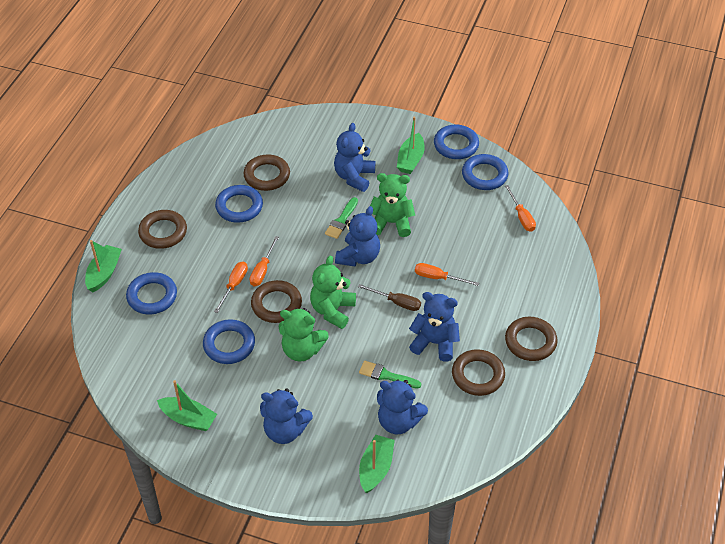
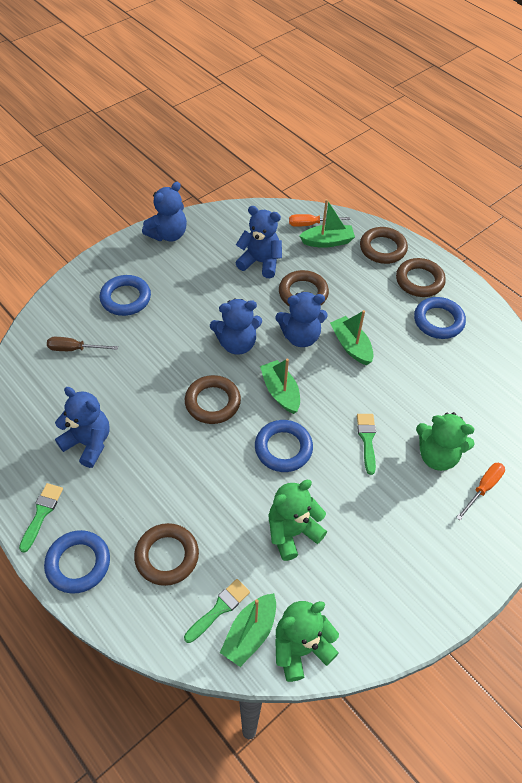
blue ring: [126,272,177,315] [203,319,255,364] [215,185,263,223] [434,125,479,159] [462,154,509,190] = 5 -> [44,530,110,594] [100,275,151,316] [255,420,313,472] [414,297,466,339] = 4
green brush: [325,197,358,239] [359,361,421,389] = 2 -> [19,483,63,553] [184,579,250,643] [357,414,376,475] = 3
orange screwdriver: [214,262,248,313] [250,236,279,286] [415,263,479,286] [505,185,536,232] = 4 -> [289,214,350,227] [456,463,505,520] = 2

